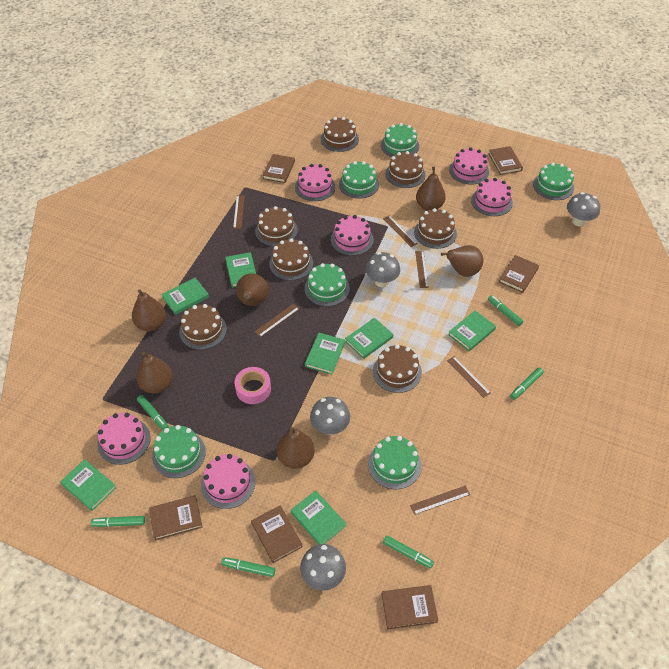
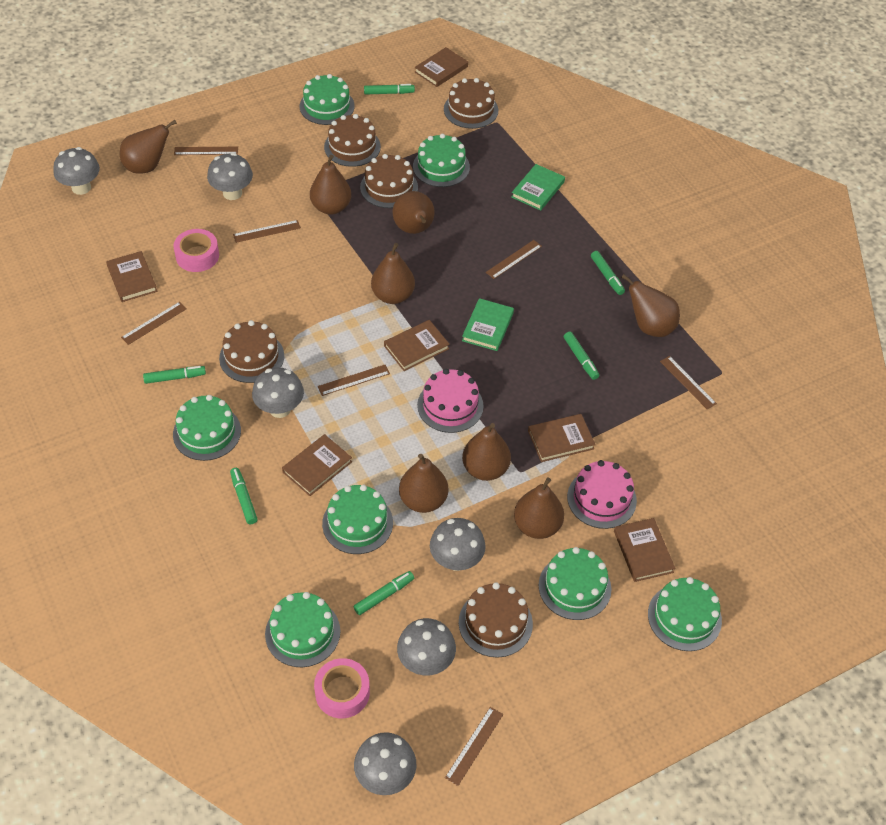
brown cake: [179,304,227,350] [255,206,298,246] [269,238,313,281] [321,117,359,152] [373,344,422,393] [385,151,425,188] [414,208,457,249] = 7 -> [219,320,284,383] [324,114,381,167] [360,154,418,208] [444,78,498,129] [459,582,533,658] = 5
brown pear: [132,289,166,331] [136,352,173,394] [236,273,269,306] [277,427,315,469] [416,167,446,211] [441,245,483,277] = 6 -> [120,120,177,174] [310,155,351,215] [371,243,415,304] [393,191,435,234] [399,454,448,513] [462,423,511,481] [514,478,564,539] [621,274,680,337] = 8
brown ruler: [233,196,245,228] [255,304,299,337] [383,215,418,247] [410,486,470,515] [415,251,429,288] [447,356,491,398] = 6 -> [121,302,187,345] [174,147,238,155] [233,220,301,243] [318,365,390,396] [445,707,503,786] [486,240,542,279] [660,356,717,409] = 7
green book: [60,459,117,511] [162,278,209,315] [225,252,256,288] [291,490,346,545] [305,333,345,375] [345,318,394,359] [448,310,496,351] = 7 -> [462,298,514,351] [512,164,565,211] = 2
green cake: [152,425,206,478] [304,263,350,306] [339,161,379,198] [368,436,421,489] [381,123,419,157] [533,163,574,200] = 6 -> [173,395,241,461] [265,592,340,667] [300,74,355,125] [322,485,393,554] [413,134,470,187] [539,547,611,620] [648,577,722,651] = 7
grey mushroom: [300,544,346,591] [310,397,350,435] [366,252,400,287] [567,192,600,226] = 4 -> [53,147,100,195] [207,153,253,200] [252,367,304,418] [354,732,417,795] [397,618,456,675] [430,518,486,571] = 6
pink cake: [97,413,151,465] [201,454,255,509] [295,164,335,201] [331,215,374,256] [449,148,489,185] [471,178,513,216] = 6 -> [417,369,484,433] [567,460,637,529] = 2
pink tape: [234,367,271,404] = 1 -> [174,229,219,272] [314,658,370,718] = 2

